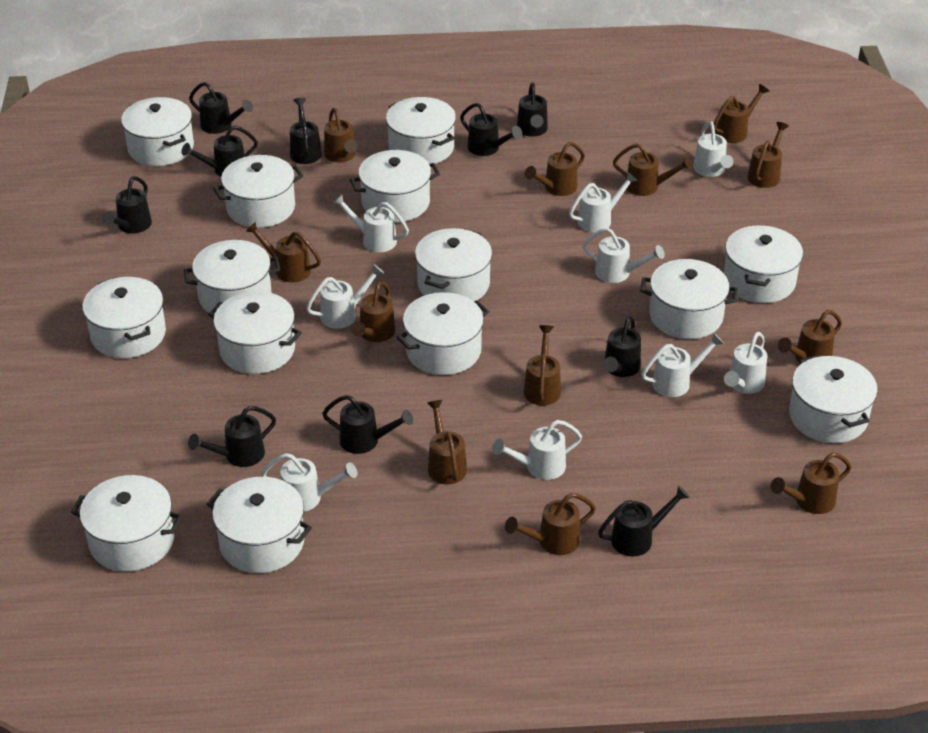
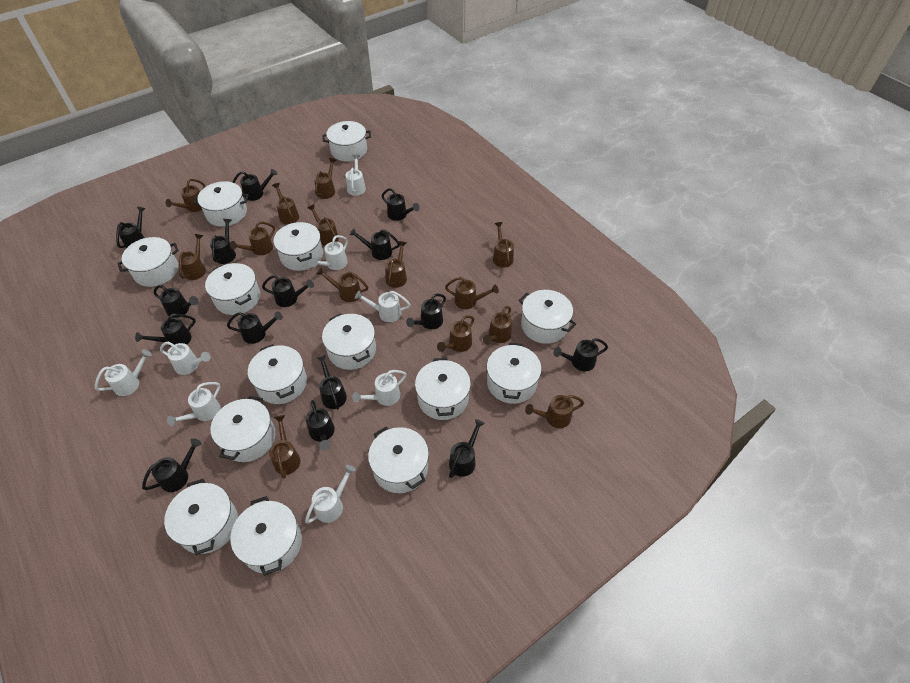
black watering can: [102,176,152,233] [181,126,258,177] [188,406,276,467] [189,82,253,134] [290,98,322,164] [322,395,413,454] [460,103,522,156] [517,82,548,137] [598,485,690,557] [603,315,641,377] = 10 -> [116,207,146,248] [135,314,196,347] [142,438,202,492] [154,285,199,318] [210,219,236,264] [227,311,283,344] [233,169,277,201] [262,275,314,307] [306,400,335,451] [317,355,347,410] [349,228,400,260] [382,188,420,221] [406,294,446,329] [449,419,485,478] [554,338,608,371] = 15
brown watering can: [246,221,321,282] [324,108,357,162] [351,281,395,342] [427,400,467,485] [505,493,596,555] [524,325,561,406] [525,142,585,196] [613,143,692,196] [714,84,769,143] [747,122,789,188] [770,453,851,514] [778,310,842,363] = 12 -> [165,179,205,212] [178,234,206,280] [230,221,275,255] [269,415,300,479] [272,183,299,224] [308,204,339,246] [314,158,336,199] [316,267,368,302] [385,241,407,288] [437,315,474,352] [445,277,499,309] [483,306,512,345] [493,222,514,268] [525,395,584,428] = 14
white watering can: [261,453,358,512] [306,264,384,329] [332,194,409,252] [492,420,582,480] [569,172,638,233] [582,228,665,283] [641,333,724,397] [693,121,733,177] [724,332,767,394] = 9 -> [95,349,152,396] [160,342,211,375] [167,382,220,426] [305,465,356,524] [310,235,348,270] [345,154,366,196] [352,370,406,406] [355,291,410,322] = 8

